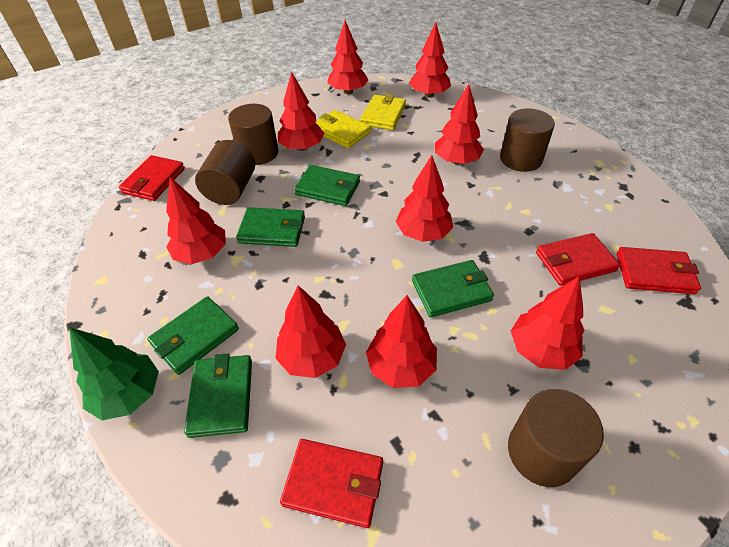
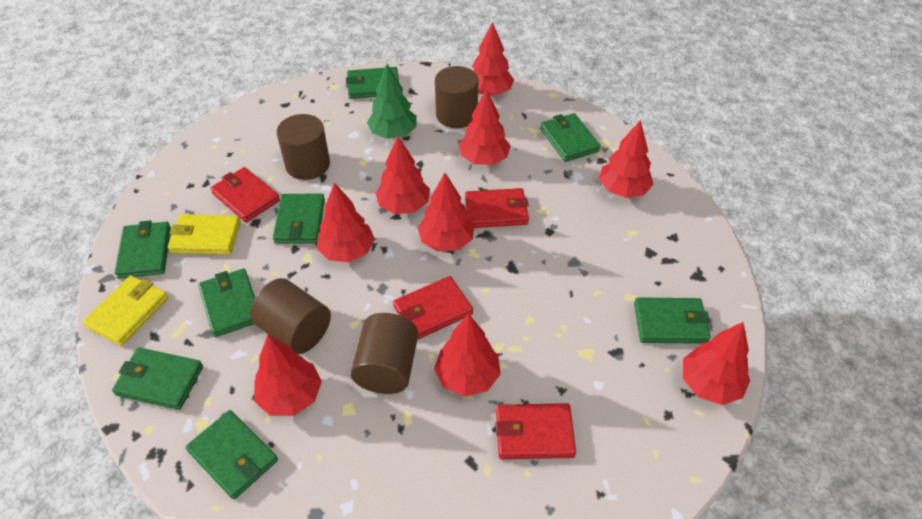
green wallet: [147,296,239,375] [184,353,252,438] [236,207,305,247] [294,165,360,206] [412,260,494,317] = 5 -> [112,347,203,410] [115,220,171,279] [186,410,278,500] [199,269,255,337] [273,194,325,244] [346,67,399,99] [540,113,601,162] [634,297,711,344] = 8

